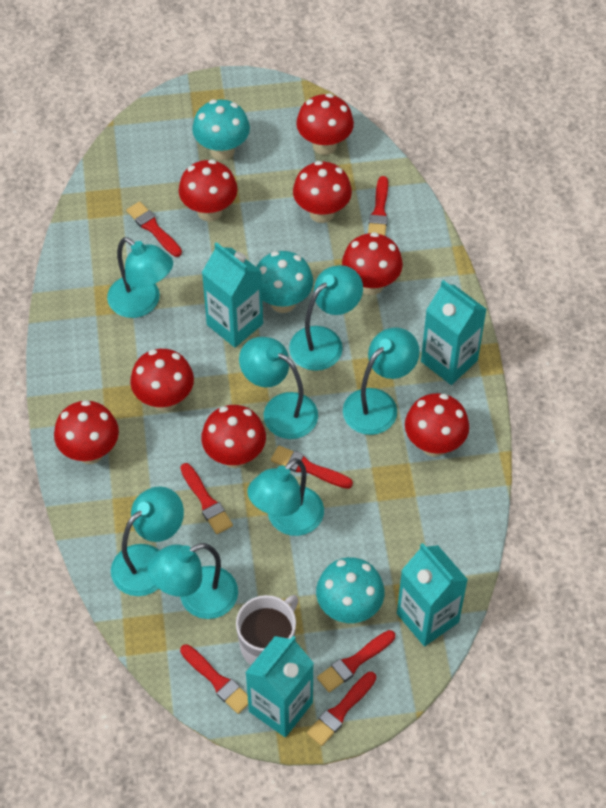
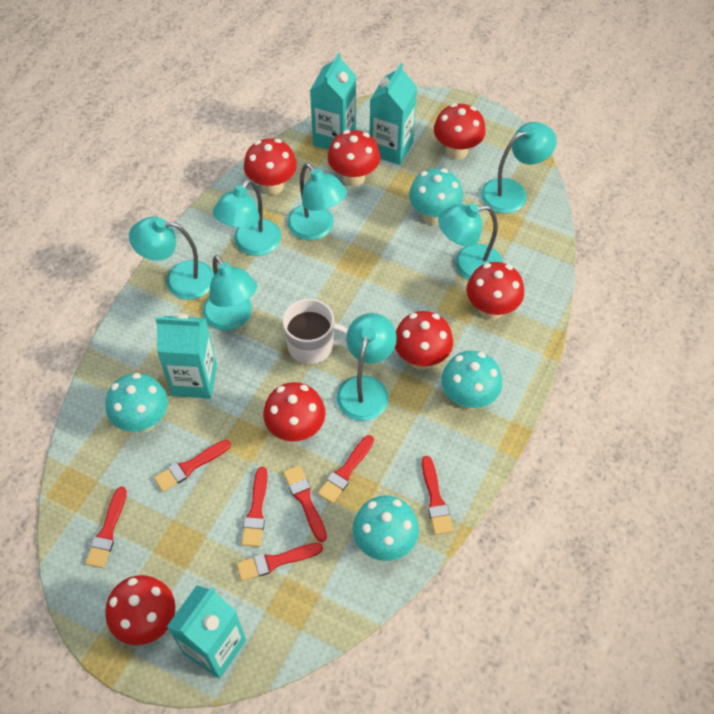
red mushroom: [54,400,119,464] [130,349,194,412] [179,159,238,222] [201,405,266,468] [293,161,352,223] [296,93,354,155] [342,232,403,295] [405,393,469,457] = 8 -> [105,575,175,645] [244,138,297,195] [263,382,325,442] [327,130,380,186] [395,311,453,370] [434,103,486,160] [466,262,524,320] = 7
turquoise mushroom: [192,99,250,160] [256,251,313,313] [316,557,384,623] = 3 -> [106,373,168,433] [353,495,419,561] [409,168,463,225] [441,351,502,410] = 4

